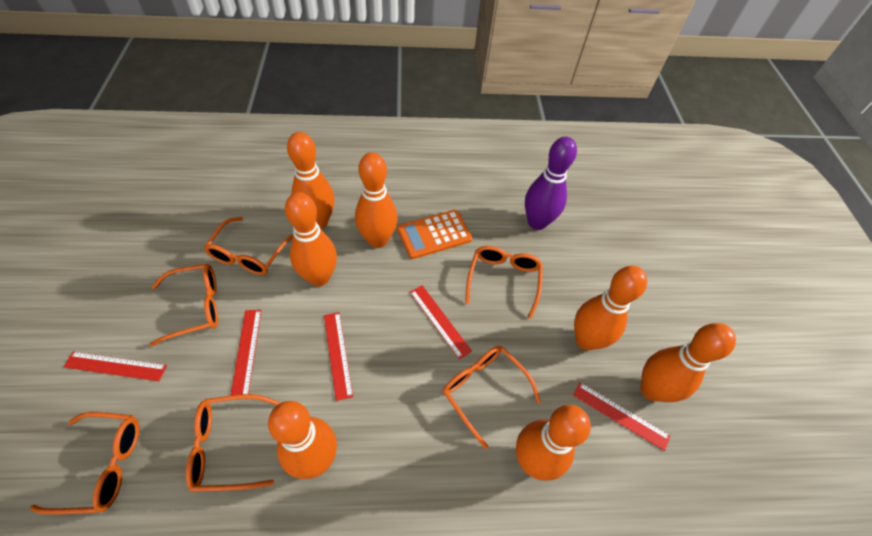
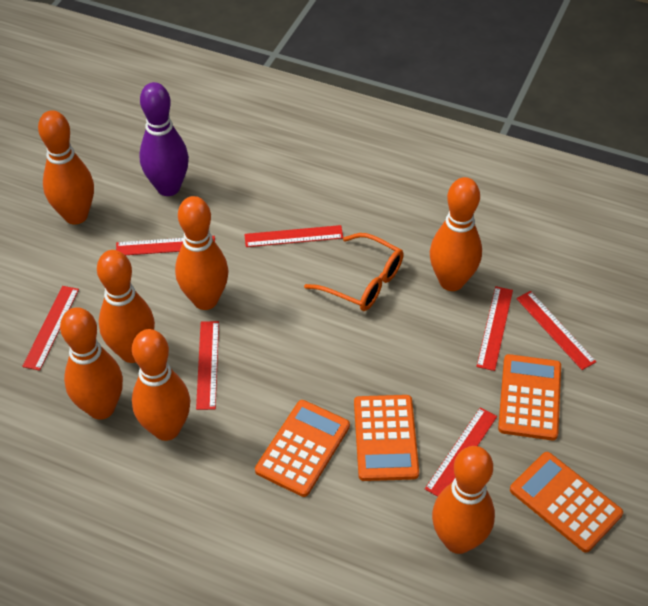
orange calculator: [397,210,472,259] = 1 -> [255,400,350,497] [354,395,419,481] [498,354,561,441] [510,452,623,553] = 4
orange glasses: [30,412,140,515] [150,264,218,347] [186,394,280,492] [204,217,293,275] [443,346,541,449] [465,246,543,319] = 6 -> [304,233,404,311] = 1
red ruler: [64,351,167,381] [230,310,262,396] [324,312,353,401] [410,285,472,359] [573,382,670,451] = 5 -> [22,286,79,371] [116,236,215,255] [196,321,219,410] [244,225,343,247] [425,407,497,497] [476,286,513,371] [516,291,596,370] = 7

